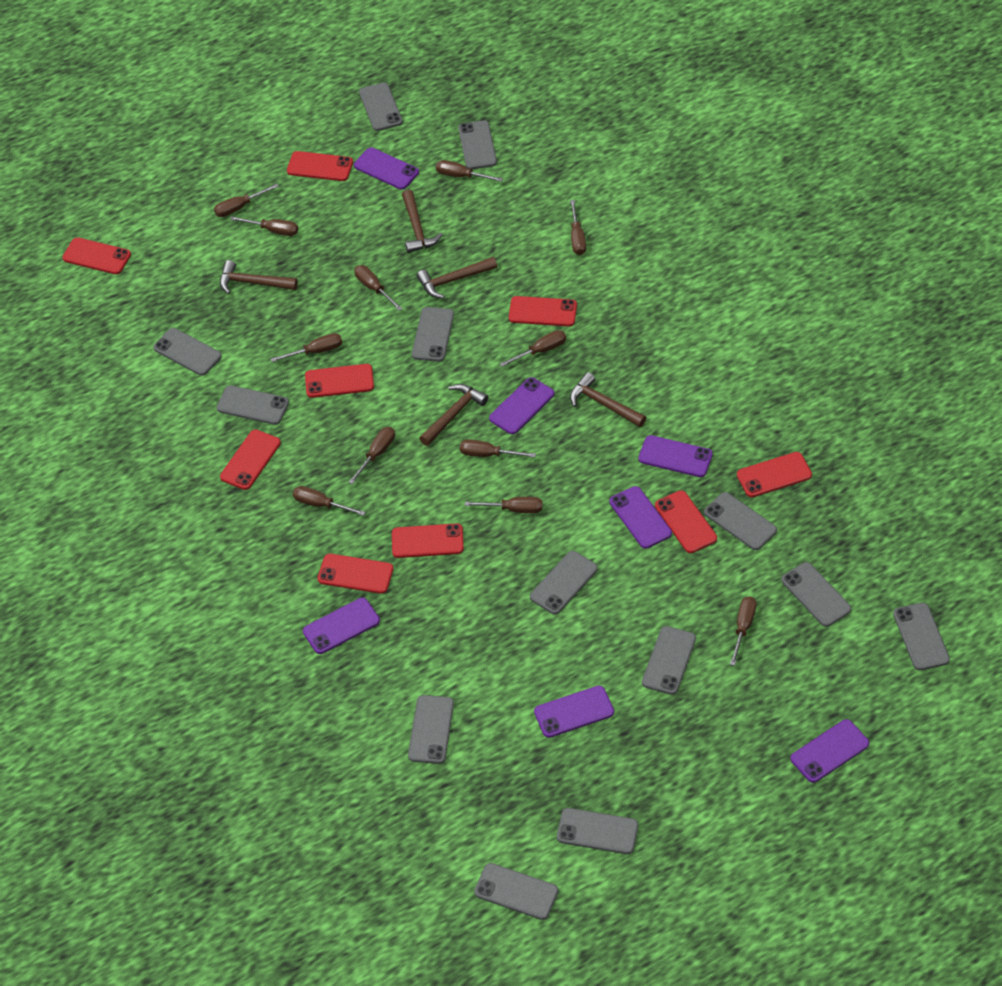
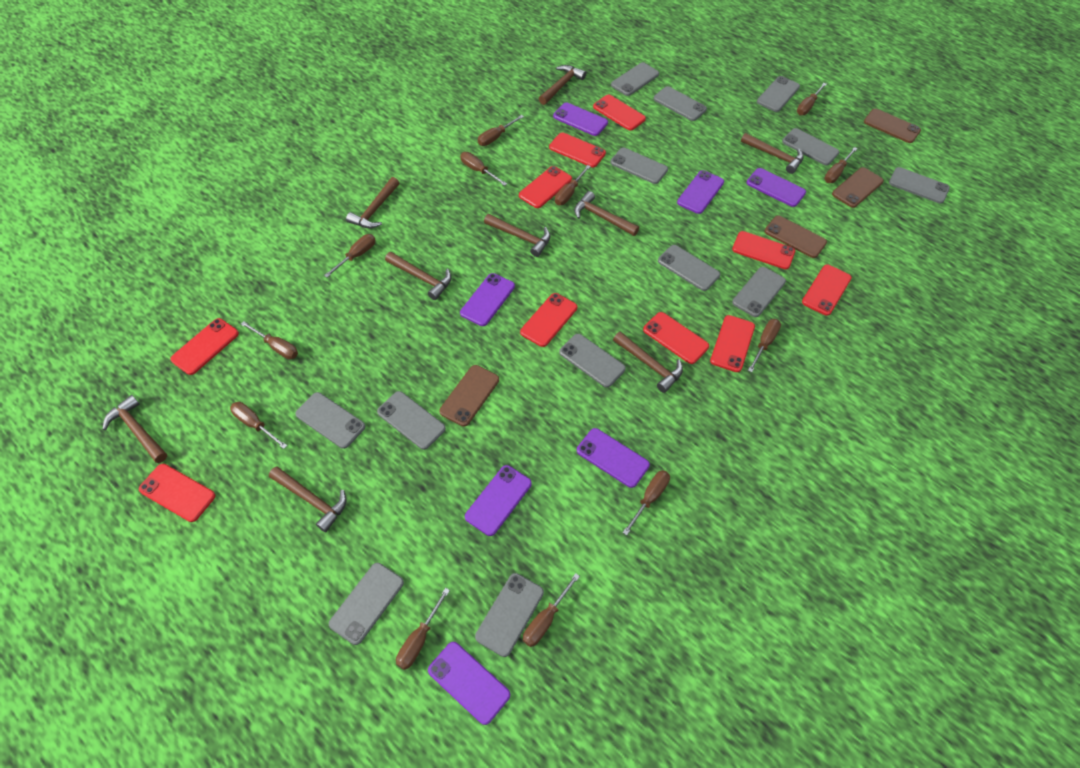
brown hammer: [220,260,298,294] [402,190,443,253] [417,257,497,299] [419,384,489,446] [570,372,646,427] = 5 -> [103,395,167,463] [269,466,346,532] [346,177,399,229] [385,252,451,300] [484,214,550,257] [539,65,586,105] [574,191,639,236] [613,331,683,393] [741,133,804,174] = 9
brown phone: none = 0 -> [439,365,499,427] [765,216,827,258] [832,167,884,208] [864,108,921,143] = 4
red phone: [62,237,131,274] [220,430,281,490] [287,151,353,181] [305,364,374,398] [318,554,393,594] [392,523,464,558] [509,296,577,326] [655,490,717,553] [737,452,812,497] = 9 -> [139,464,215,522] [170,318,239,375] [519,166,572,208] [520,293,577,347] [549,133,606,167] [593,94,646,131] [643,312,709,364] [710,315,755,372] [732,231,795,269] [802,264,852,316] = 10

